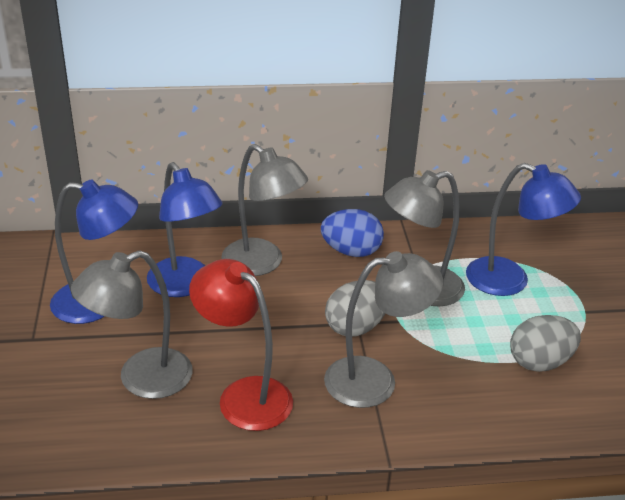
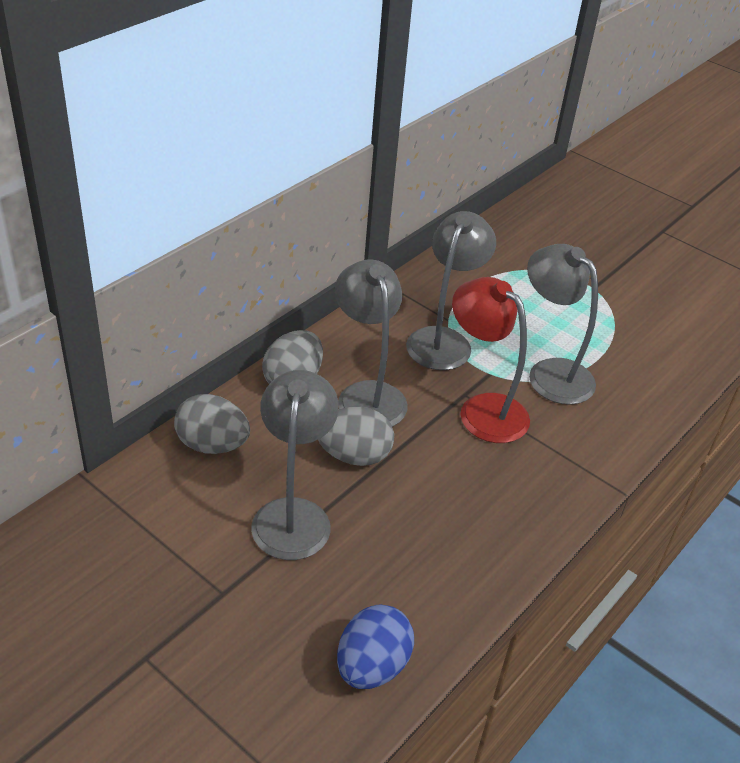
blue lamp: [50,180,138,324] [147,162,223,297] [466,163,581,296] = 3 -> none = 0
grey egg: [325,280,385,337] [510,315,581,372] = 2 -> [174,394,250,454] [262,330,323,384] [318,407,394,466] = 3

